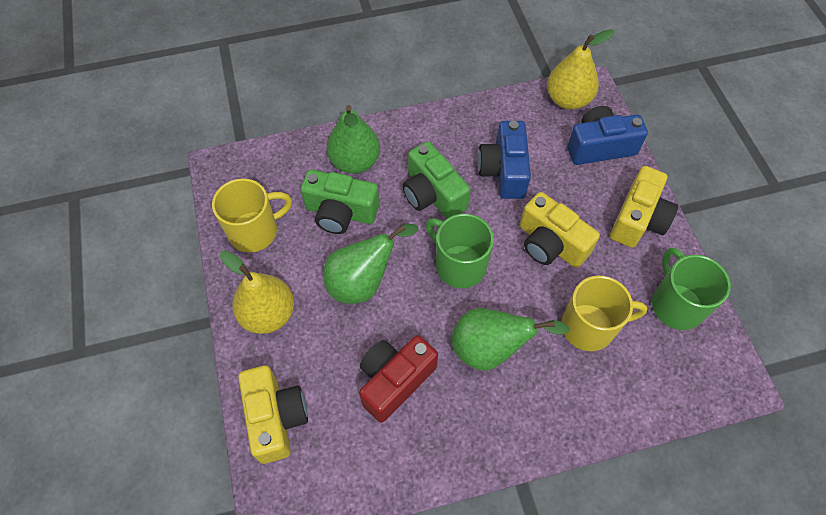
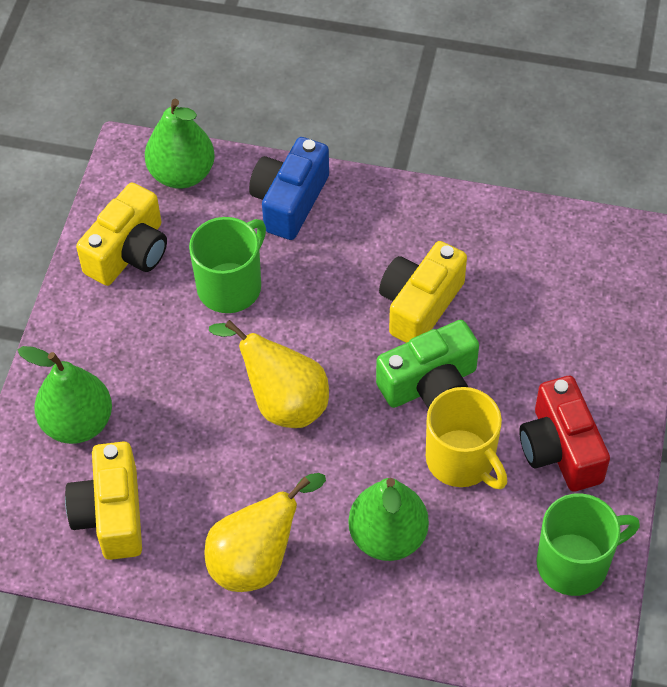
blue camera: [478,121,531,199] [567,106,648,165] = 2 -> [249,137,329,240] = 1
green camera: [301,169,379,234] [402,141,470,219] = 2 -> [376,320,479,409] = 1
yellow mug: [212,178,292,253] [562,276,647,351] = 2 -> [426,387,507,489] = 1

